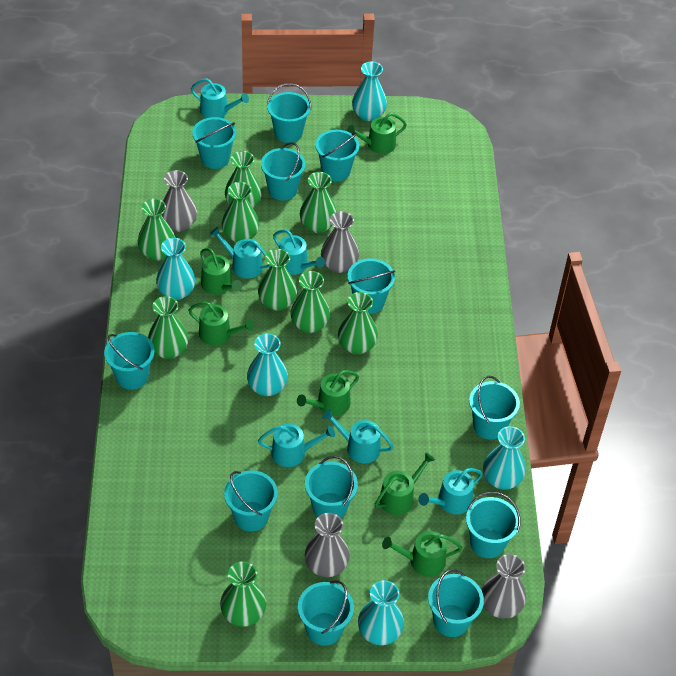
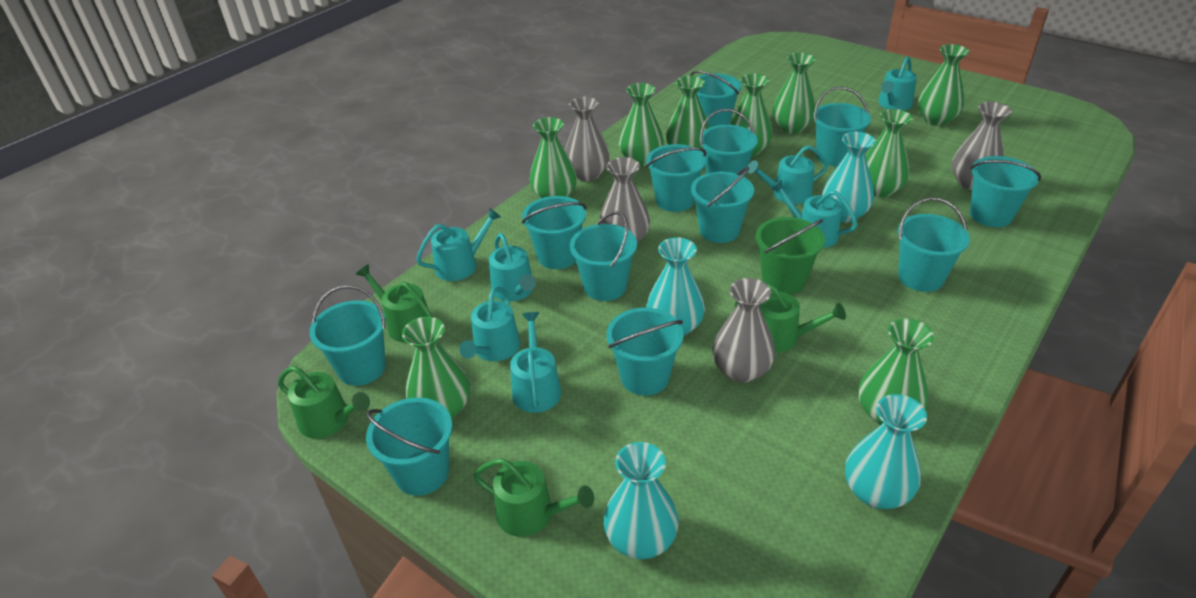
green bucket: none = 0 -> [756,217,825,294] = 1
green watering can: [188,301,254,346] [200,248,242,295] [297,370,359,416] [347,113,407,154] [375,452,435,515] [382,531,462,577] = 6 -> [278,366,370,439] [356,264,433,342] [473,458,594,537] [735,284,846,353] = 4
turquoise vase: [156,238,196,300] [247,333,288,396] [352,61,387,121] [358,580,404,645] [483,426,526,489] = 5 -> [603,442,679,559] [647,237,705,336] [822,132,876,222] [845,394,927,509] = 4
turquoise watering can: [191,78,249,118] [210,227,271,279] [258,424,335,467] [273,229,325,275] [322,409,393,463] [418,468,483,514] = 6 -> [416,208,501,281] [459,287,520,361] [489,233,536,302] [510,312,561,413] [748,145,828,204] [770,179,858,248] [878,56,917,110] = 7

